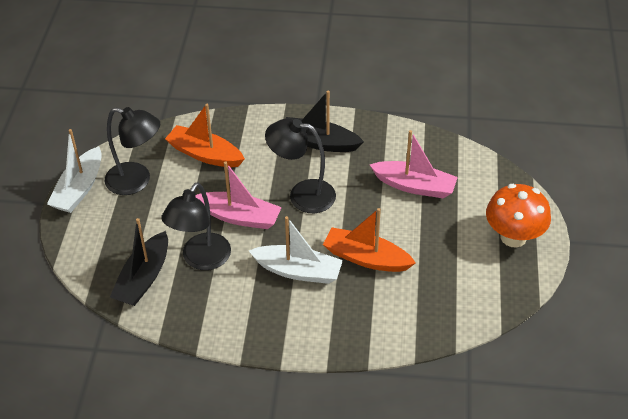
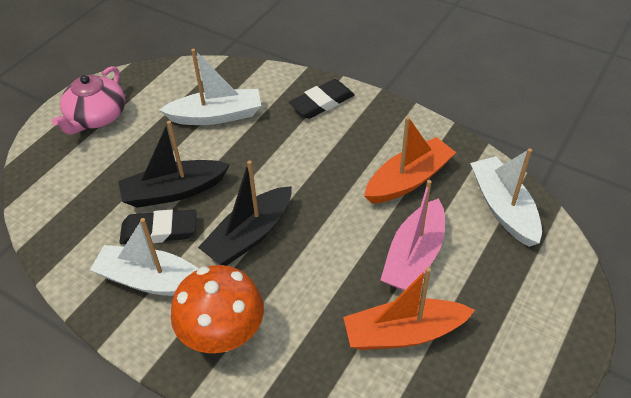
black eraser: none = 0 -> [119,209,197,244] [289,79,355,119] = 2
black lamp: [105,107,160,195] [161,182,231,270] [265,118,336,213] = 3 -> none = 0
pink boat: [196,161,282,229] [370,130,458,198] = 2 -> [380,180,445,291] = 1
pink teapot: none = 0 -> [52,66,125,134] = 1
white boat: [47,129,102,213] [249,216,343,284] = 2 -> [90,218,199,296] [159,49,261,125] [470,148,542,247] = 3

